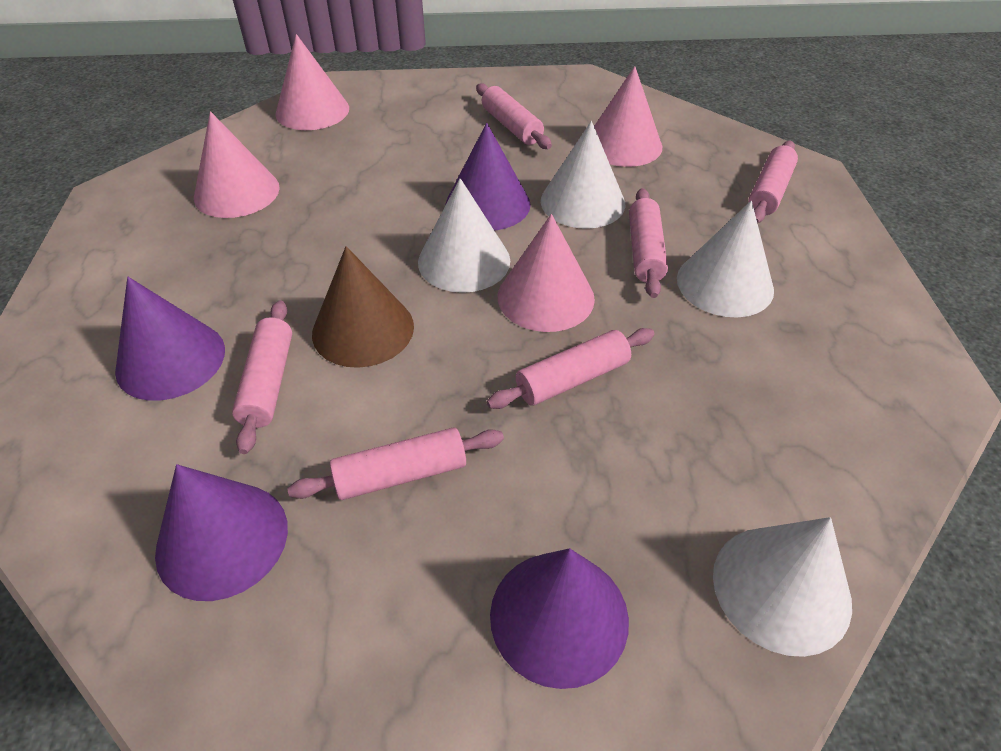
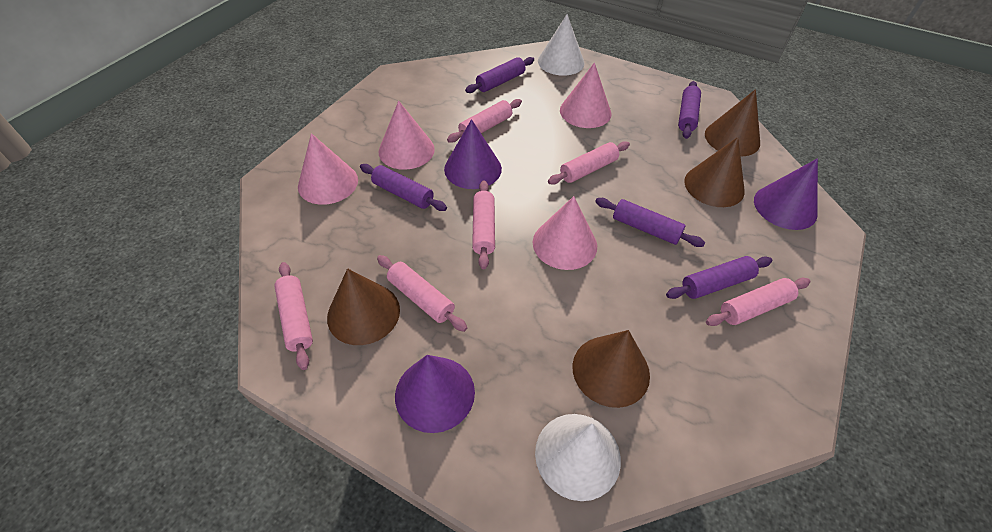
brown cone: [312,246,414,368] = 1 -> [327,268,400,345] [572,330,650,408] [684,137,745,207] [705,89,760,156] = 4
purple cone: [115,277,225,401] [155,464,288,601] [446,123,531,231] [490,548,629,689] = 4 -> [395,355,475,433] [444,119,502,189] [754,159,818,230] = 3
purple rolling pin: none = 0 -> [360,164,447,211] [465,57,534,93] [595,198,705,247] [666,256,772,299] [678,81,701,139] = 5
white cone: [418,178,510,293] [541,121,625,229] [677,201,774,317] [713,517,852,657] = 4 -> [535,414,621,501] [538,14,585,76] = 2

